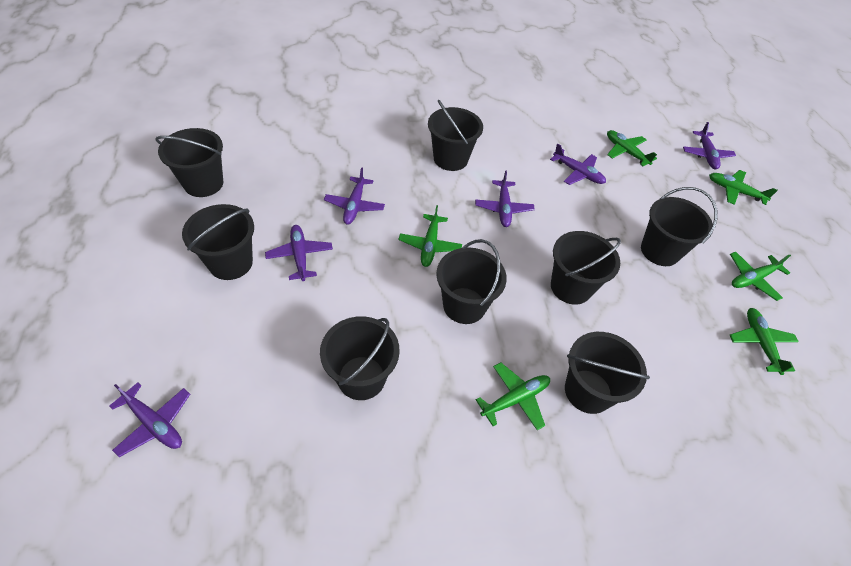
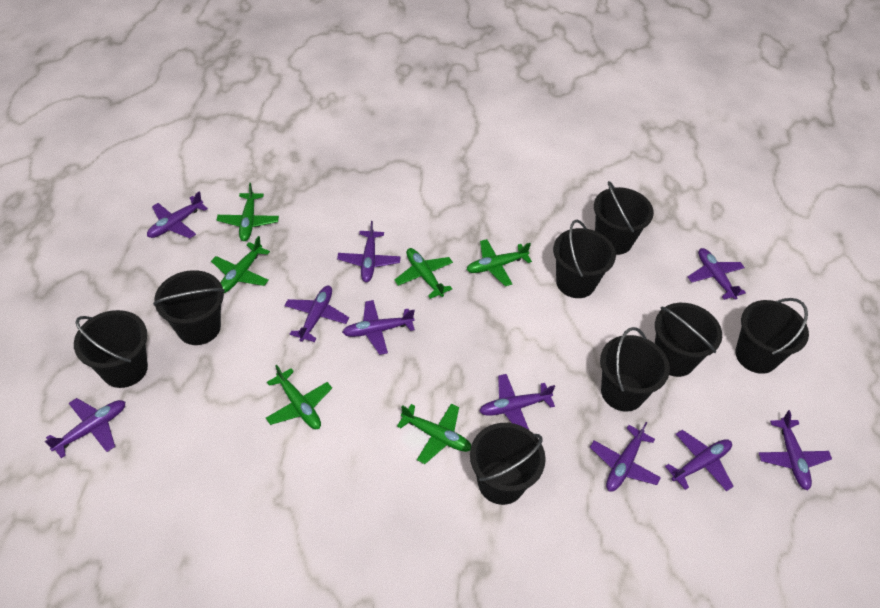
purple plane: [109,382,190,457] [265,225,333,281] [324,167,385,224] [475,171,535,227] [550,143,606,185] [683,122,736,169] = 6 -> [45,398,125,458] [147,192,208,238] [284,286,349,342] [337,221,401,282] [342,300,415,355] [479,374,555,430] [590,422,661,492] [665,430,734,491] [688,248,746,300] [759,410,832,490] = 10

